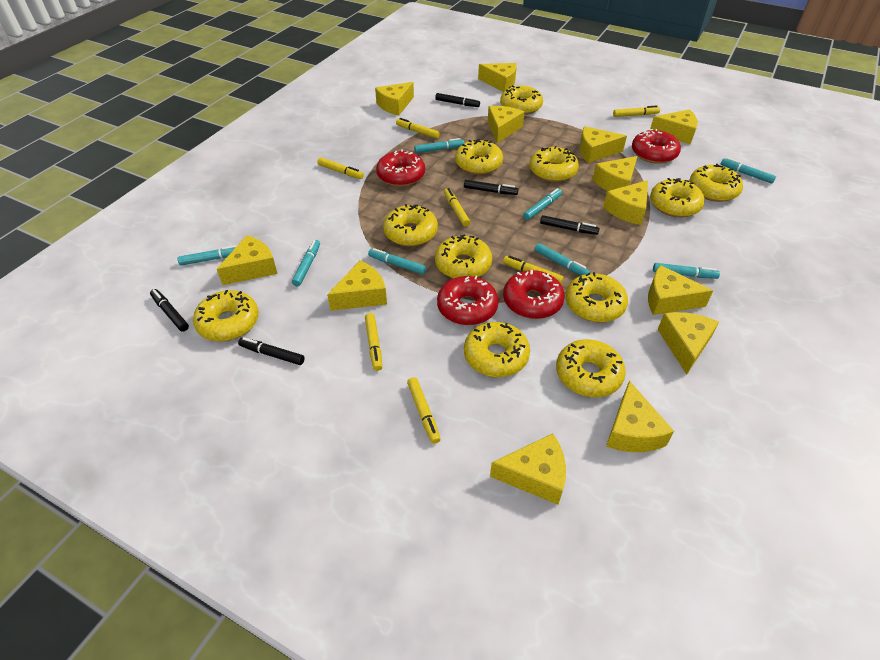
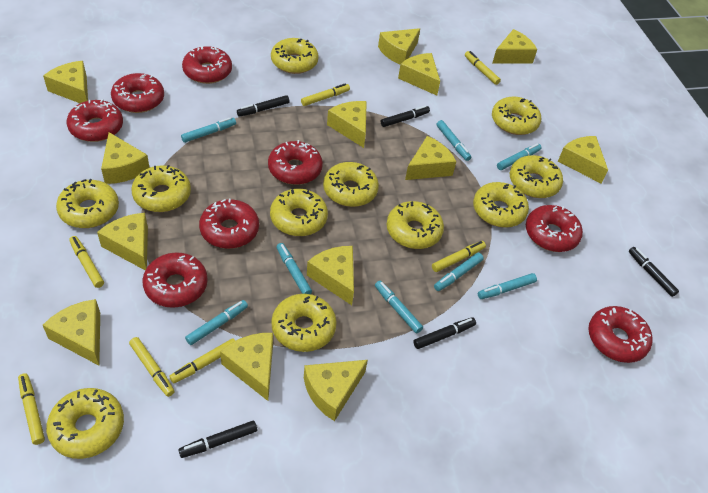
red donut: [376,149,425,187] [437,276,499,325] [503,270,565,319] [632,129,681,164] = 4 -> [67,99,123,142] [111,73,164,113] [142,252,208,308] [182,46,232,84] [199,199,259,249] [268,140,323,185] [526,205,583,252] [588,306,653,363] = 8

